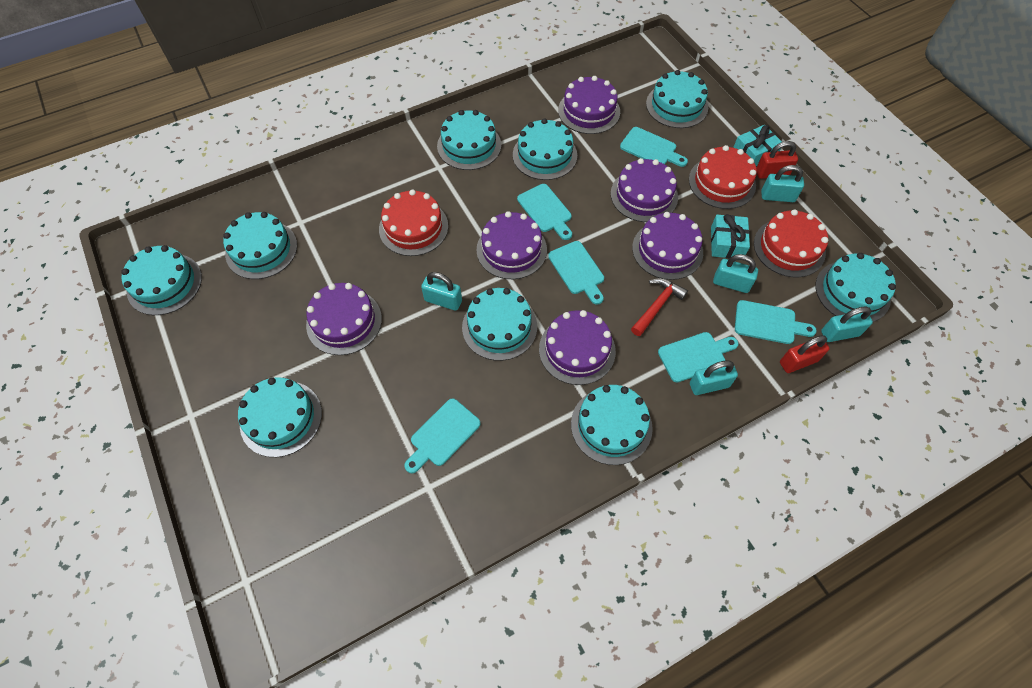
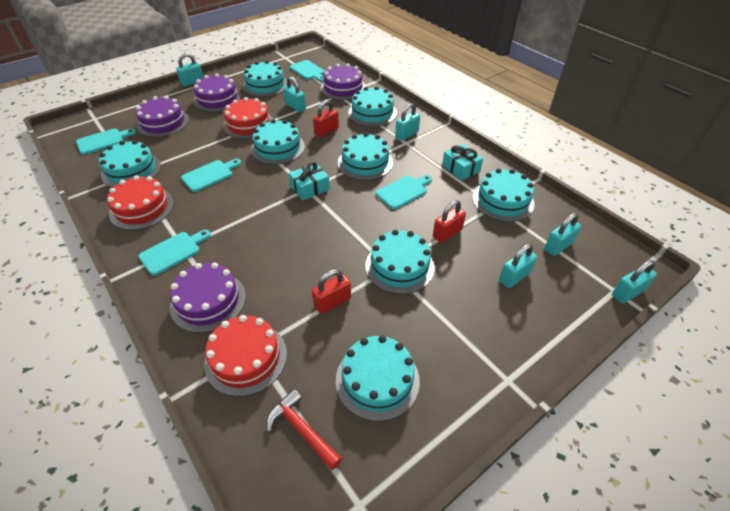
purple cake: [306,283,382,355] [476,211,547,279] [539,310,616,385] [558,76,620,134] [611,158,678,222] [632,212,703,280] = 6 -> [136,96,189,137] [170,263,246,333] [193,73,242,112] [321,63,366,100] = 4
red padlock: [756,141,798,179] [780,335,830,373] = 2 -> [312,269,351,314] [313,100,339,137] [433,200,466,243] = 3
turquoise cake: [121,245,202,315] [223,212,297,279] [238,377,322,457] [437,110,501,170] [462,288,537,361] [513,118,577,180] [571,385,653,465] [646,70,708,128] [815,253,896,322] = 9 -> [99,140,161,188] [243,60,287,97] [251,119,305,165] [336,335,420,421] [338,133,393,180] [348,86,397,127] [365,230,435,294] [473,168,534,222] = 8
turquoise cutting board: [404,398,481,473] [517,184,572,240] [548,241,604,305] [620,127,688,167] [658,332,739,382] [735,300,817,344] = 6 -> [76,128,136,155] [138,230,211,276] [181,159,241,192] [290,60,325,82] [376,175,432,209] = 5
turquoise padlock: [421,272,462,311] [690,360,738,395] [713,254,758,293] [761,165,804,202] [821,307,873,342] = 5 -> [176,53,204,86] [283,76,306,112] [395,103,420,141] [499,244,537,288] [544,213,581,256] [612,260,657,304] = 6

